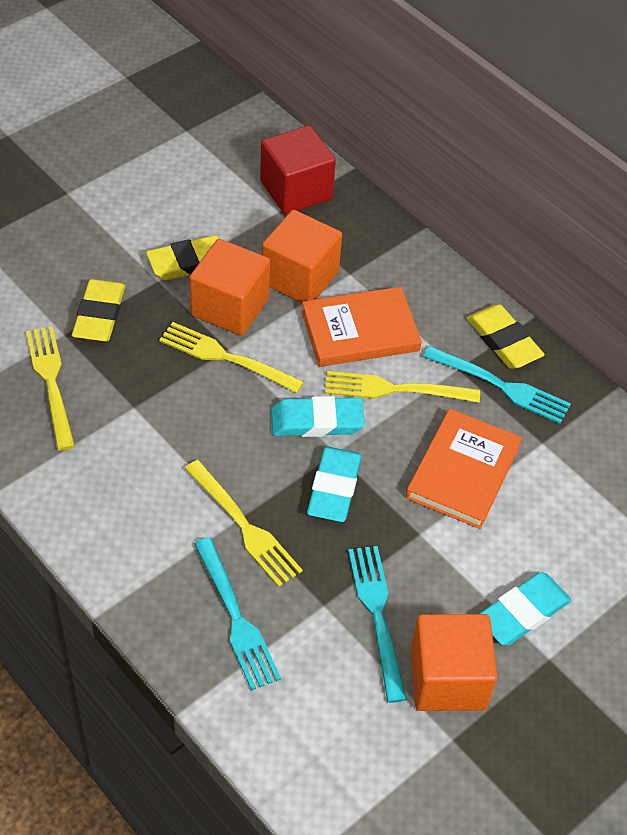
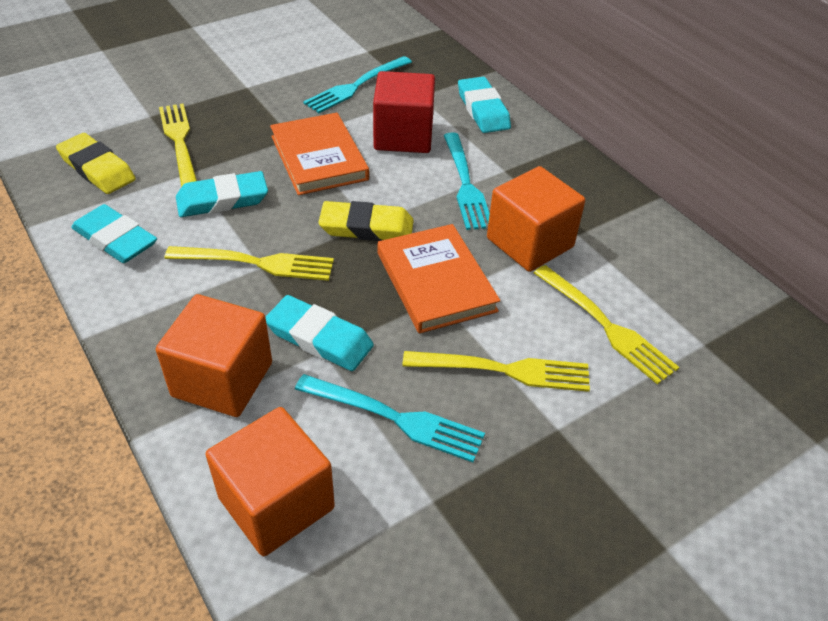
turquoise eraser: [271,396,365,437] [307,447,362,522] [479,572,572,646] = 3 -> [72,204,157,263] [176,171,268,217] [266,295,374,371] [458,77,511,133] = 4
yellow eraser: [72,279,125,342] [146,235,223,280] [467,304,545,369] = 3 -> [56,133,136,194] [318,201,414,241] = 2

